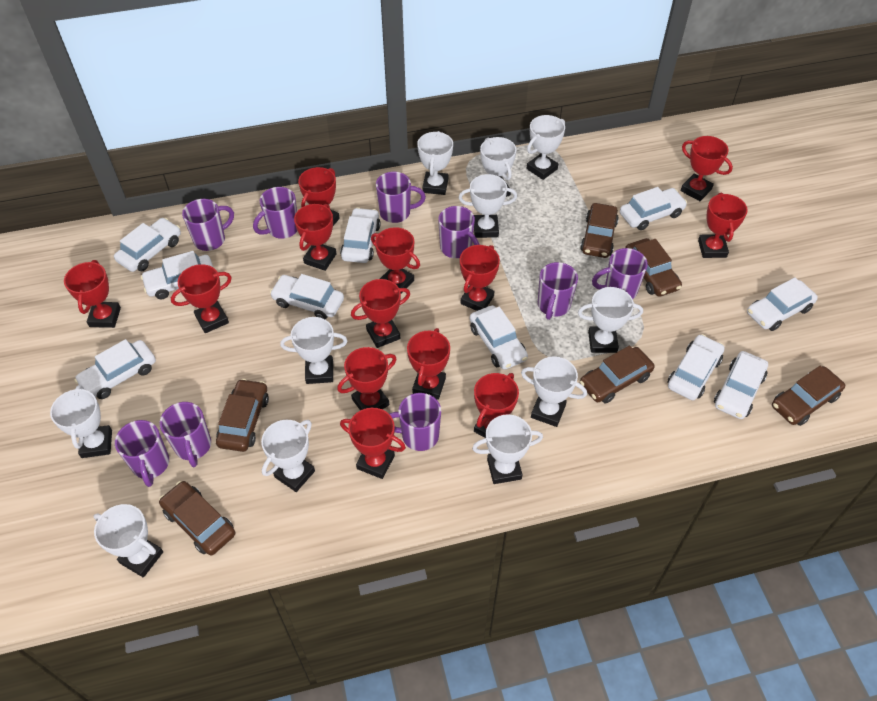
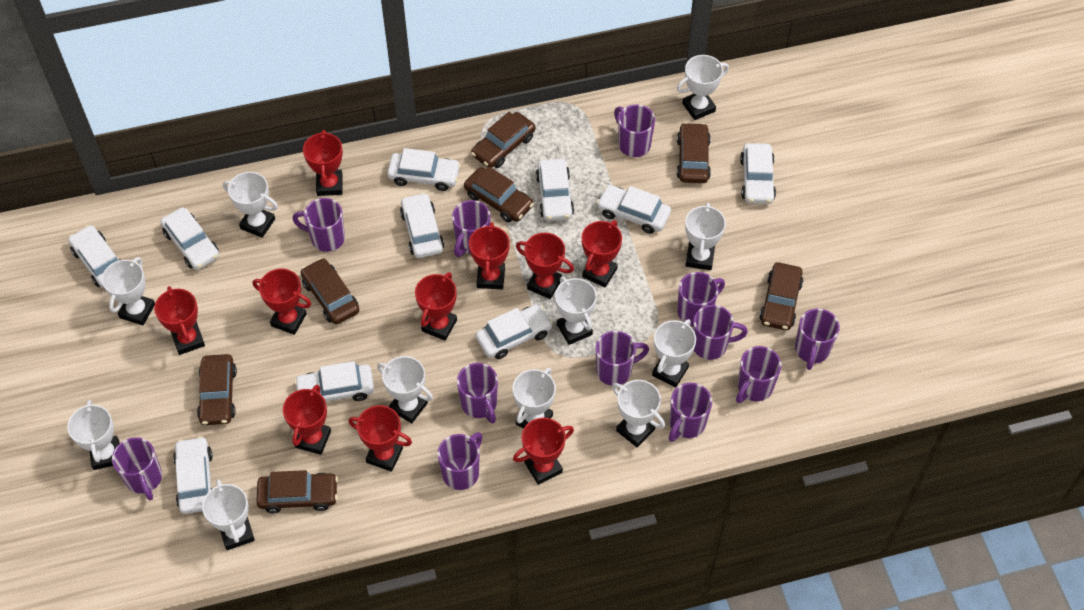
brown car: [159,481,235,556] [216,379,269,452] [580,203,619,258] [580,345,655,404] [625,238,682,297] [772,366,845,426] = 6 -> [197,354,237,425] [256,470,338,513] [301,258,359,325] [464,167,534,222] [471,112,536,168] [677,122,711,183] [759,262,803,330] = 7
purple mug: [115,420,169,487] [160,402,211,467] [182,199,234,251] [253,187,297,239] [376,172,426,223] [389,393,441,451] [438,206,480,258] [538,262,578,320] [592,248,648,299] = 9 -> [112,437,162,500] [293,198,345,252] [437,432,482,490] [452,200,491,257] [457,363,498,423] [596,331,649,386] [614,104,655,157] [669,383,712,442] [677,272,725,326] [693,305,748,360] [736,346,781,403] [795,308,840,370] = 12
red trophy: [64,260,121,328] [171,264,232,333] [294,204,337,271] [298,167,340,226] [337,347,397,410] [340,408,406,479] [351,279,410,348] [371,227,420,294] [407,328,450,400] [460,245,500,311] [474,373,519,438] [681,136,733,201] [698,193,748,258] = 13 -> [154,286,205,355] [253,268,311,335] [283,385,331,455] [303,130,343,196] [348,405,412,472] [415,272,457,341] [469,222,510,289] [513,418,574,485] [516,233,574,299] [582,220,622,287] = 10

